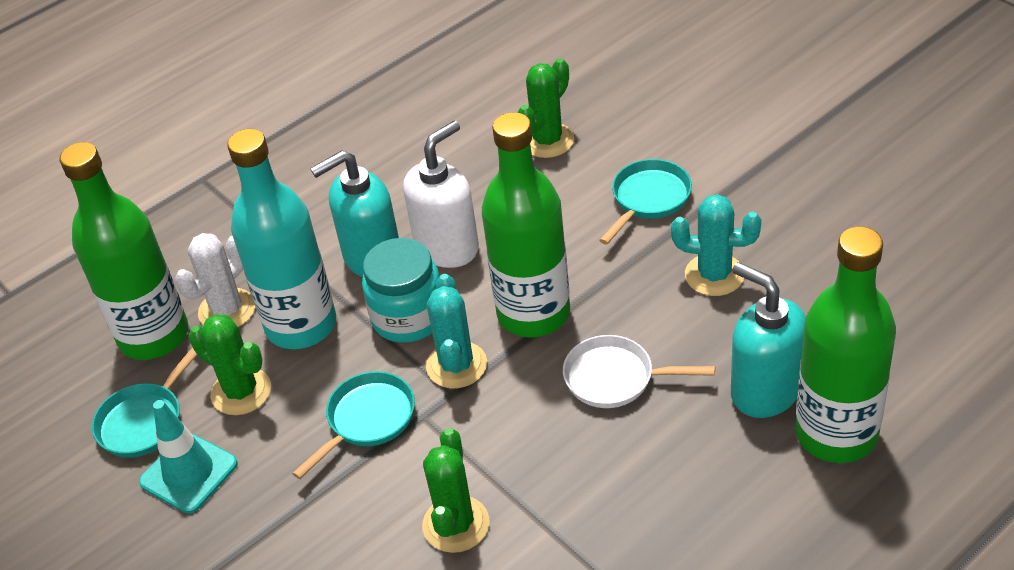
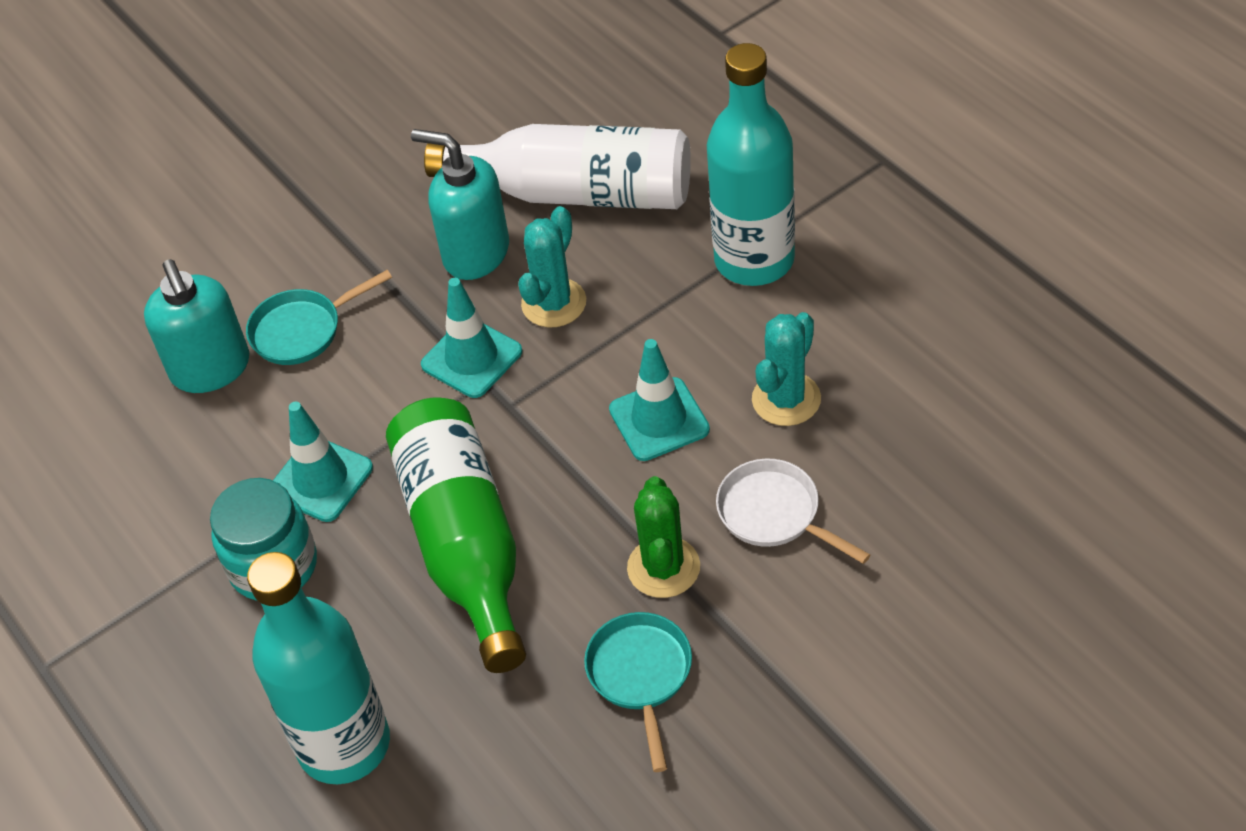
green bottle: [60,142,188,360] [482,112,570,337] [795,226,896,463] = 3 -> [386,398,526,673] = 1
green cactus: [188,314,271,415] [422,428,489,553] [518,58,574,158] = 3 -> [627,476,700,598] = 1
turquoise bottle: [227,129,336,349] = 1 -> [247,552,390,784] [707,43,795,286] = 2
turquoise pan: [92,347,197,458] [292,371,415,479] [599,159,692,245] = 3 -> [246,270,392,365] [584,612,692,772] = 2
turquoise traffic cone: [139,400,238,514] = 1 -> [273,401,373,522] [421,278,522,398] [609,339,710,461] = 3
white bottle: none = 0 -> [424,124,691,209] = 1
white cactus: [175,233,255,327] = 1 -> none = 0
white soap dispenser: [403,121,479,268] = 1 -> none = 0

